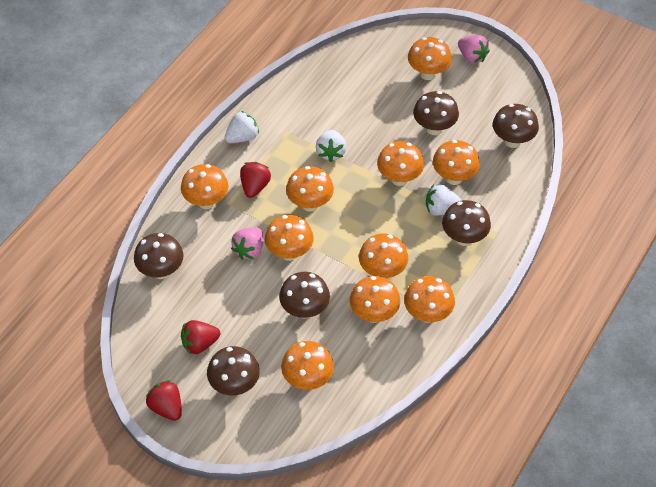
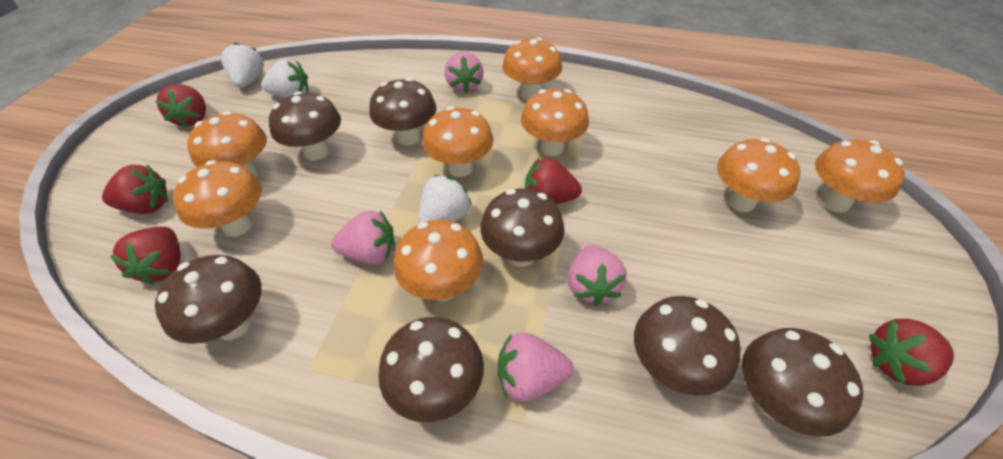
brown mushroom: [134,233,184,279] [207,346,260,395] [279,272,330,319] [413,91,459,135] [442,200,491,246] [493,104,539,148] = 6 -> [155,255,262,344] [269,91,341,161] [369,78,436,146] [378,317,484,422] [481,188,565,267] [634,296,741,396] [742,328,863,437] = 7
orange mushroom: [181,164,228,209] [265,215,314,261] [281,341,334,390] [286,166,334,212] [350,276,400,323] [359,234,408,279] [377,141,424,186] [404,276,455,323] [408,37,452,80] [433,140,480,185] = 10 -> [173,160,262,237] [187,111,267,177] [394,220,483,301] [422,106,493,177] [502,37,562,100] [521,89,589,156] [717,138,801,212] [815,139,905,213] = 8
pink strawberry: [231,227,263,260] [458,35,490,64] = 2 -> [331,211,395,265] [445,52,484,93] [498,333,574,402] [568,245,627,306] = 4
red strawberry: [146,380,182,421] [181,320,220,354] [240,162,271,198] = 3 -> [102,165,168,214] [110,227,180,285] [155,84,206,128] [525,158,582,204] [869,319,954,386] = 5

